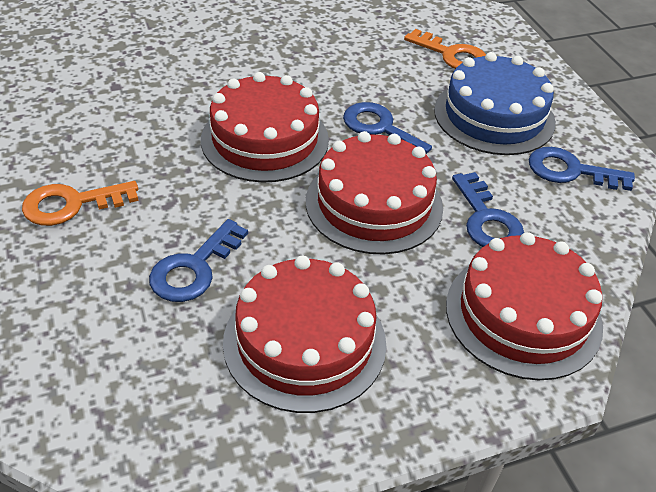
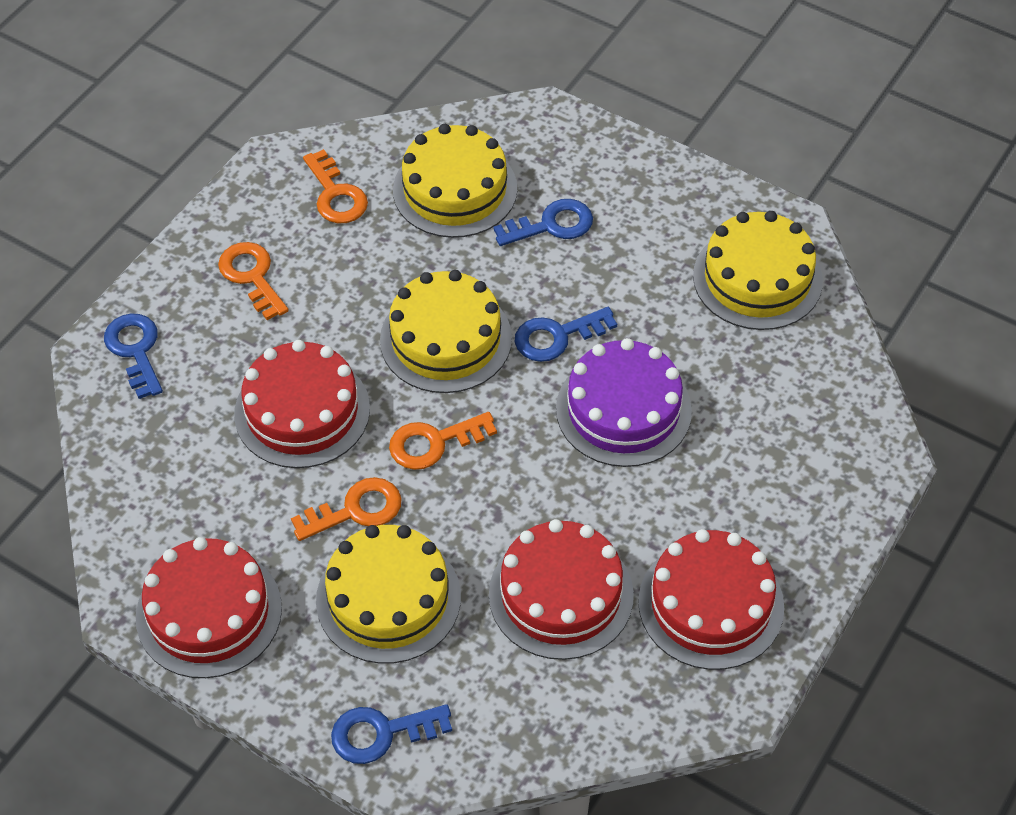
blue cake: [434,52,556,155] = 1 -> none = 0
orange key: [22,181,139,226] [404,29,486,69] = 2 -> [218,242,289,320] [291,477,402,541] [303,149,368,223] [389,412,497,470] = 4
purple cake: none = 0 -> [556,338,692,467] = 1
yellow cake: none = 0 -> [316,525,461,664] [380,270,512,393] [393,124,517,238] [693,211,823,330] = 4

